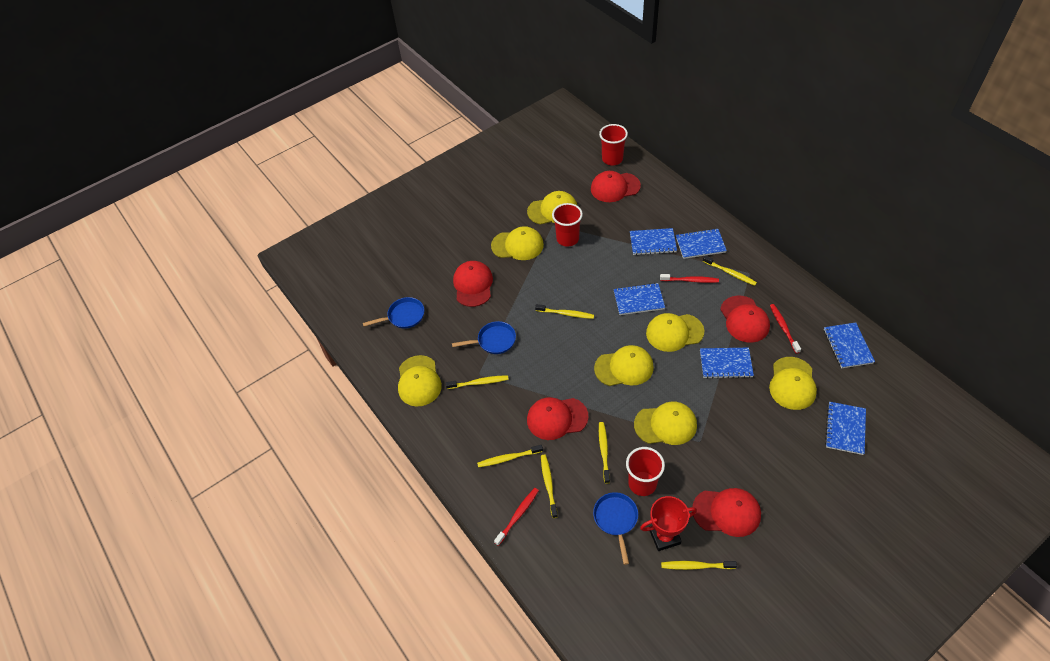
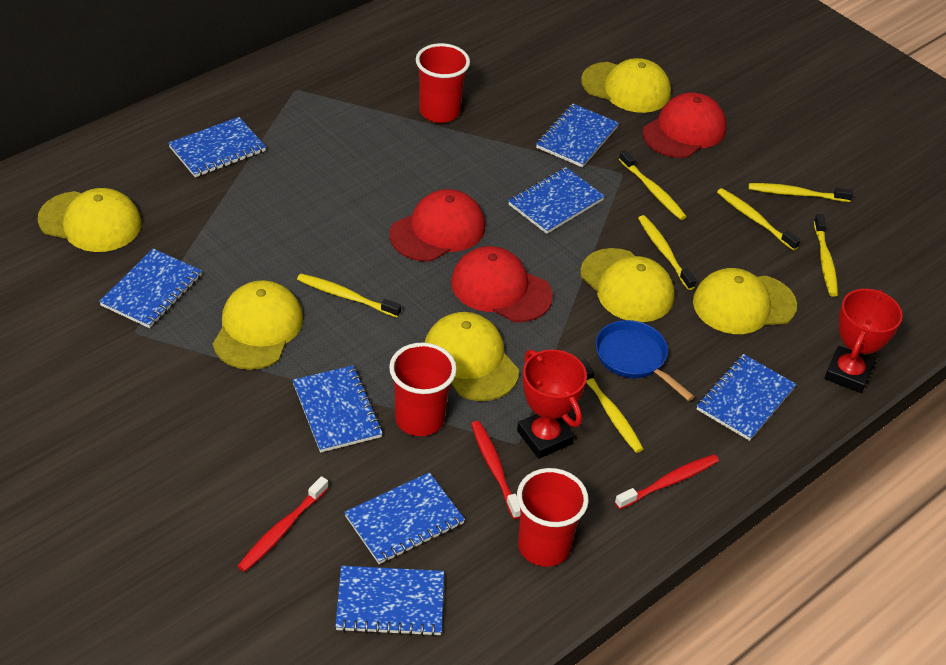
blue notebook: [614,283,665,315] [630,228,677,255] [676,228,727,259] [700,348,754,379] [824,322,875,368] [825,402,866,455] = 6 -> [99,249,202,328] [168,117,266,178] [292,365,383,453] [335,566,444,637] [344,472,465,564] [508,167,605,234] [536,104,619,168] [697,354,796,441] = 8
blue pan: [363,297,424,329] [452,321,516,354] [593,492,638,565] = 3 -> [595,320,695,401] = 1
red cap: [453,261,493,307] [527,397,588,440] [591,171,641,202] [692,488,761,537] [720,295,770,343] = 5 -> [389,189,485,261] [451,246,553,322] [642,92,726,158] = 3
red trophy: [640,496,697,551] = 1 -> [517,349,587,459] [825,289,903,393] = 2
yellow cap: [398,355,442,407] [491,226,544,260] [527,191,577,225] [594,345,654,386] [634,402,697,445] [646,313,704,352] [769,357,817,410] = 7 -> [38,188,142,252] [213,280,303,370] [425,312,519,401] [580,248,674,322] [581,58,671,113] [693,268,797,334] = 6

